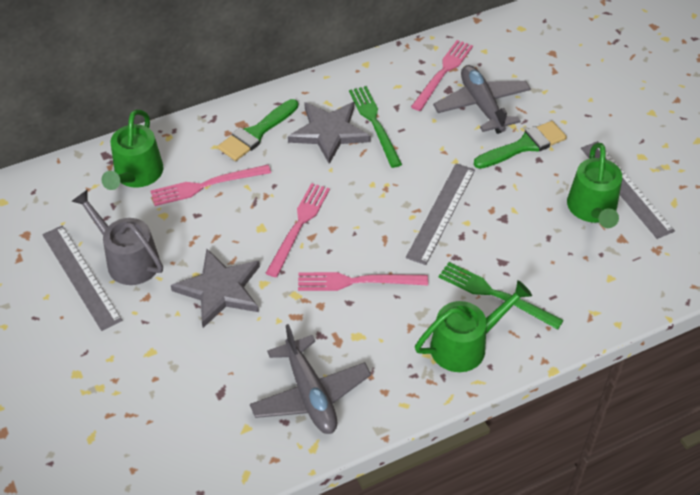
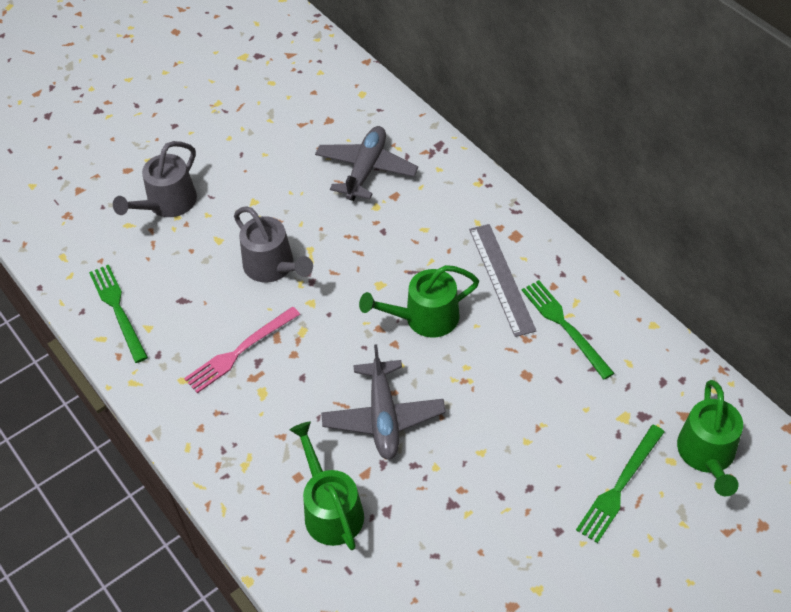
green brush: [218,99,298,161] [474,121,567,169] = 2 -> none = 0
green fork: [349,86,402,168] [439,262,564,329] = 2 -> [89,264,148,363] [521,280,614,380] [576,425,664,543] = 3
grey ruler: [42,225,122,331] [406,163,475,265] [581,141,675,239] = 3 -> [469,224,536,337] = 1
grey star: [171,249,260,328] [288,102,371,164] = 2 -> none = 0
grey watering can: [72,190,163,285] = 1 -> [113,141,197,217] [234,206,313,282] = 2
pink fork: [150,165,271,206] [266,183,330,277] [298,272,428,291] [411,40,473,111] = 4 -> [184,307,300,393] = 1

